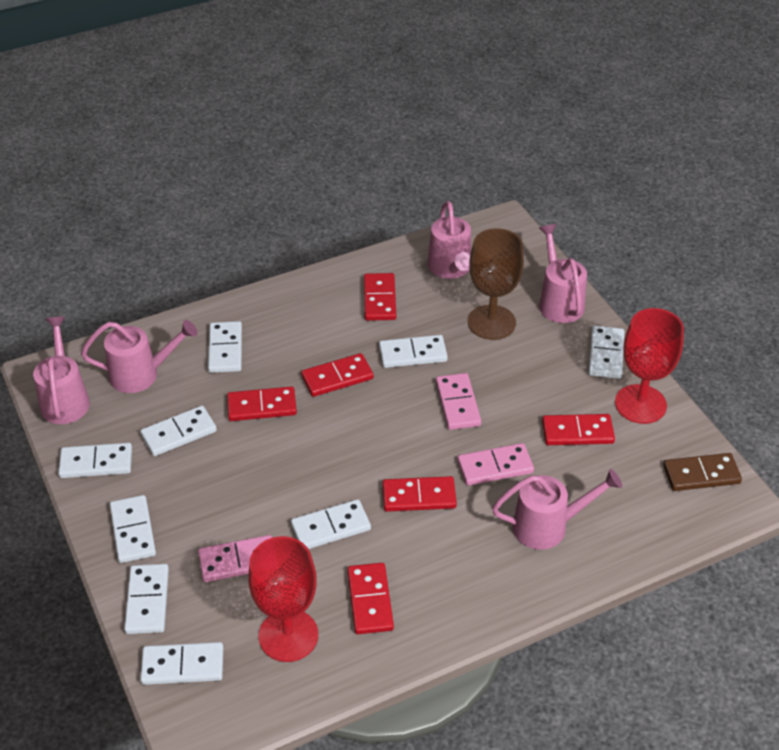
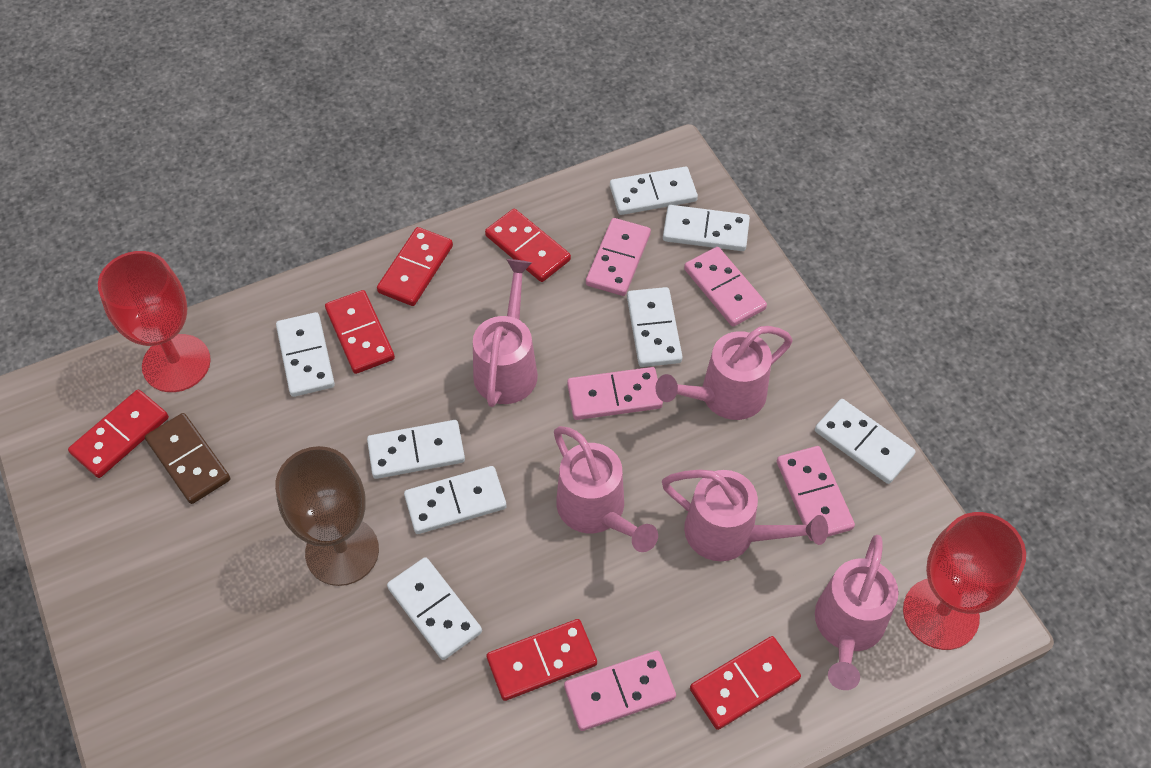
pink domino: [198,535,272,582] [436,373,481,430] [457,443,534,486] = 3 -> [564,651,676,731] [567,367,663,420] [586,218,651,296] [684,247,767,327] [777,446,855,541] = 5
white domino: [58,443,132,478] [110,495,156,563] [124,564,169,634] [140,406,217,456] [140,642,223,685] [208,321,242,373] [291,499,371,549] [379,335,448,368] [588,326,624,379] = 9 -> [276,312,335,397] [367,420,465,479] [387,557,482,660] [404,466,507,534] [610,167,698,215] [627,287,683,367] [663,205,750,251] [815,399,916,484] = 8

